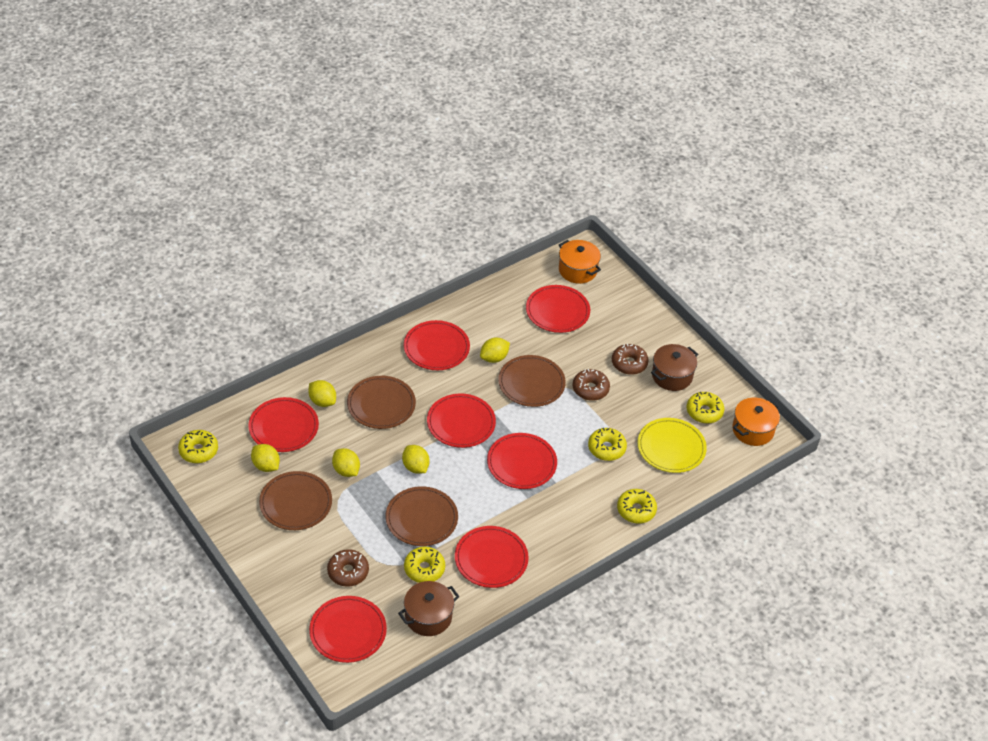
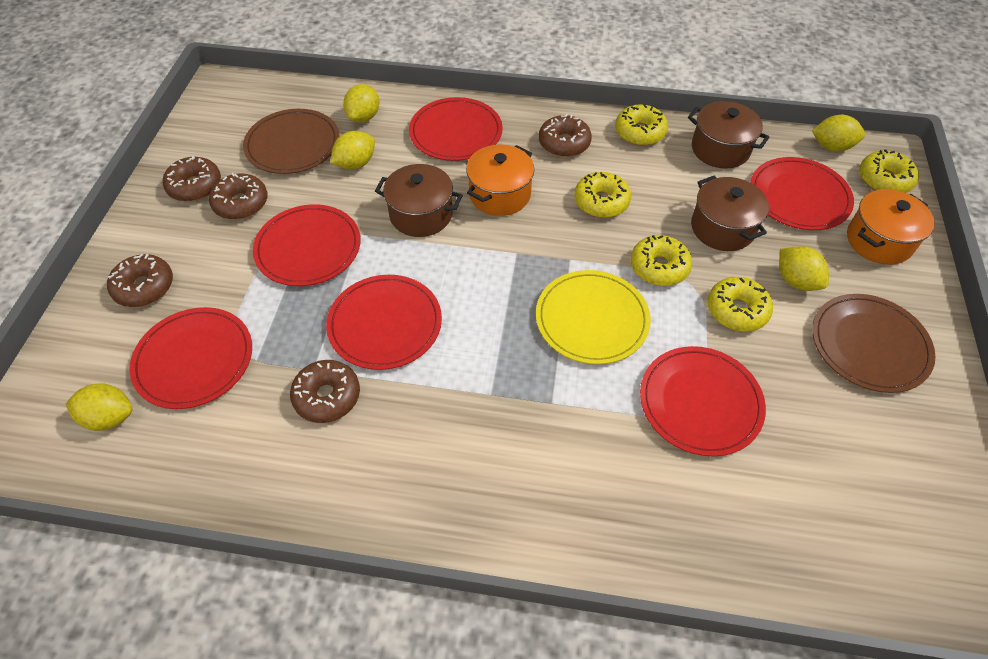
brown donut: [327,549,369,587] [572,369,610,401] [612,344,649,375] = 3 -> [107,253,173,307] [163,156,221,202] [209,173,268,220] [290,360,360,423] [539,114,592,157] = 5
brown plate: [259,471,332,530] [347,376,416,429] [386,486,458,546] [498,355,566,407] = 4 -> [243,109,339,174] [812,294,935,393] = 2
brown pot: [398,581,460,636] [651,344,698,391] = 2 -> [375,164,463,237] [688,101,770,169] [691,175,769,251] = 3
red plate: [248,397,319,452] [309,596,387,663] [404,320,470,370] [427,394,496,448] [455,526,529,588] [487,433,557,489] [526,285,590,333] = 7 -> [129,307,252,409] [253,204,361,286] [326,275,442,370] [409,97,503,161] [640,346,766,456] [750,157,854,230] = 6

